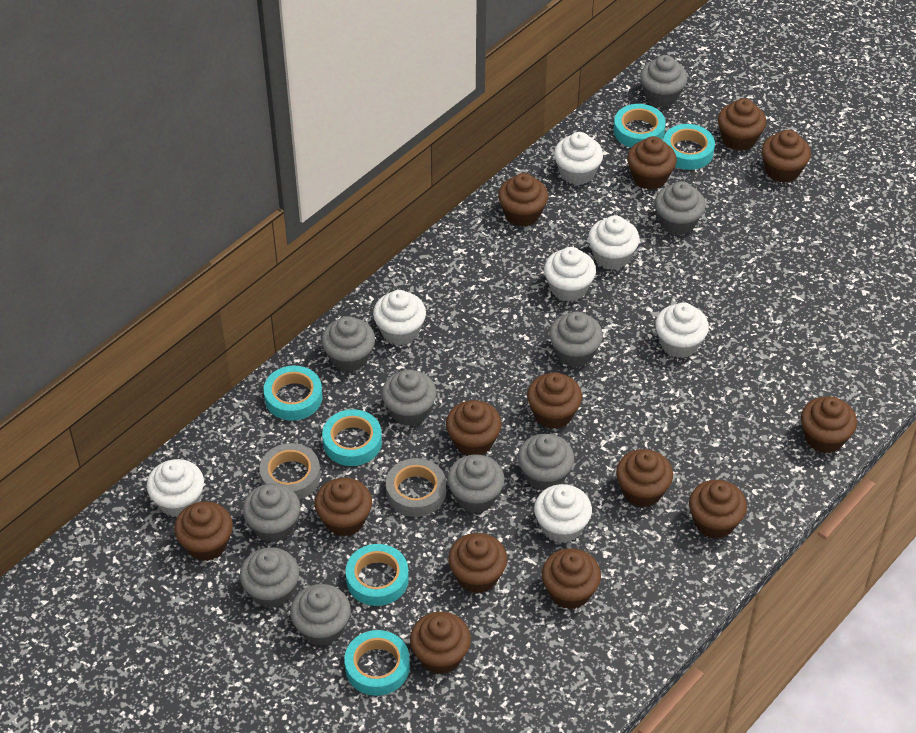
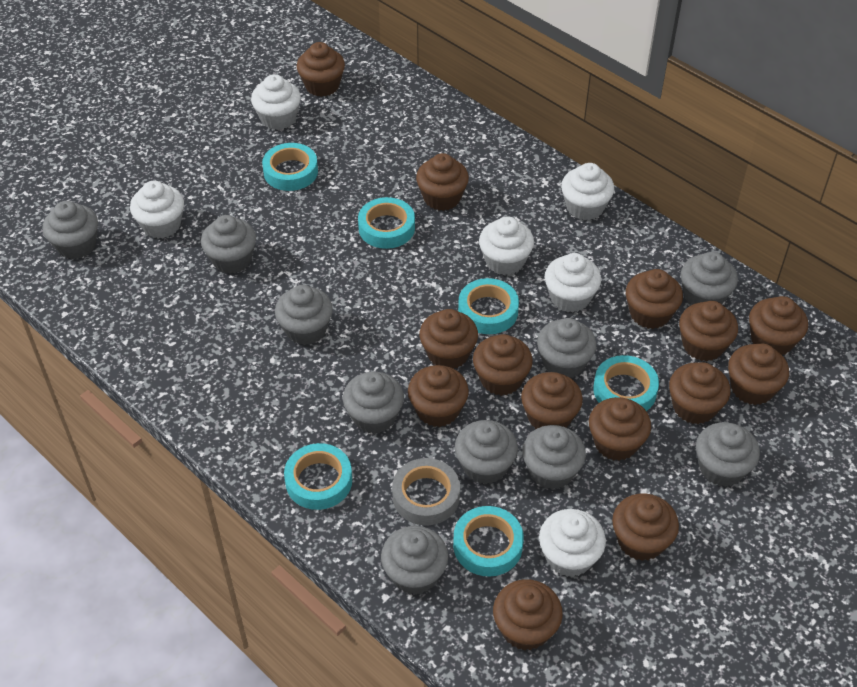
grey tape: [259,443,320,500] [386,458,446,517] = 2 -> [392,458,460,525] = 1
white cupcake: [147,459,204,517] [373,290,426,345] [534,484,592,543] [544,247,596,302] [554,132,603,185] [588,215,640,270] [655,302,709,358] = 7 -> [130,181,184,239] [251,74,301,130] [479,216,534,275] [539,509,606,577] [545,253,601,313] [561,163,614,220] = 6

